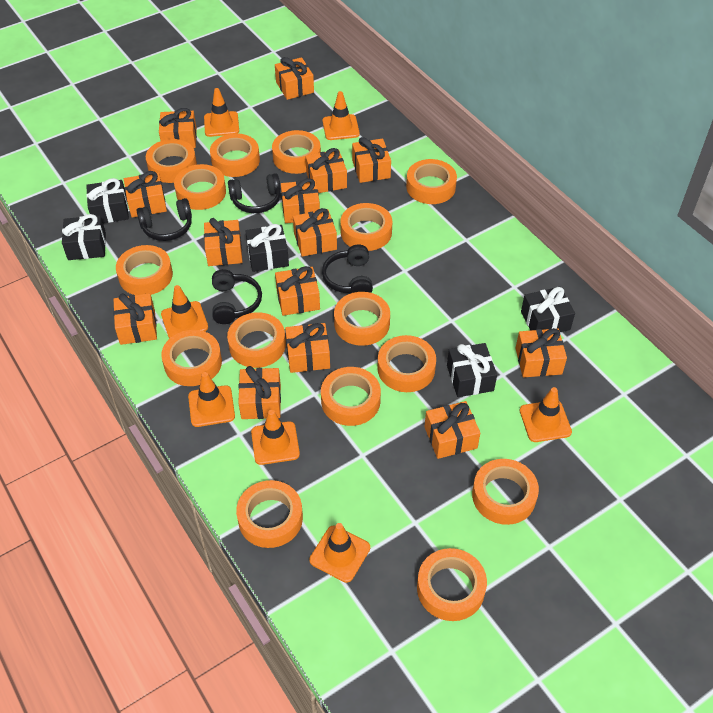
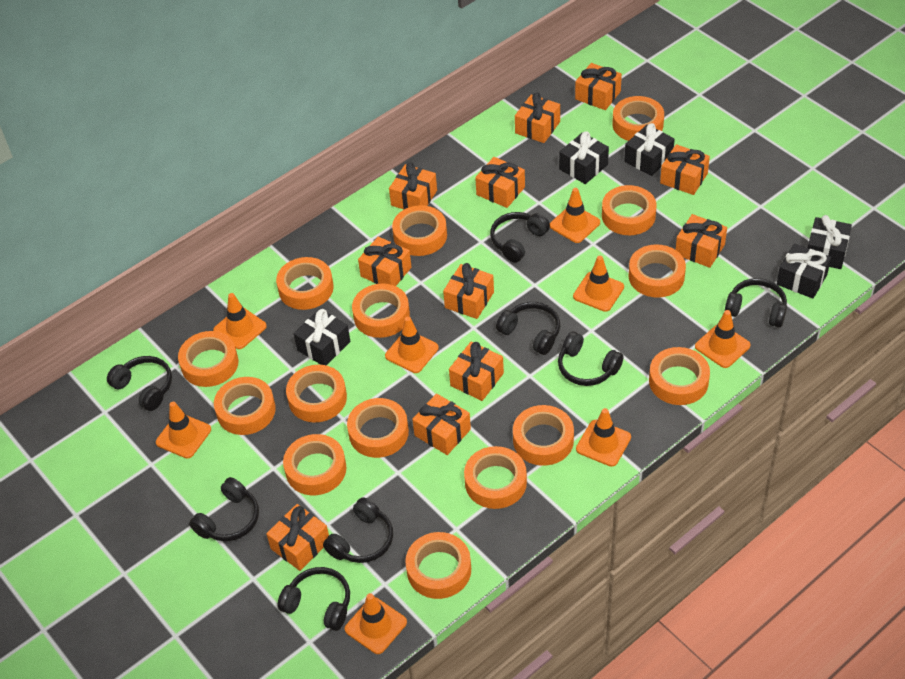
black headphones: [137,198,192,241] [212,269,262,324] [228,173,281,213] [322,245,373,293] = 4 -> [107,356,172,411] [189,477,259,541] [277,567,350,631] [323,497,393,563] [490,212,550,263] [496,302,560,355] [558,331,624,386] [725,278,787,328] = 8
orange gift: [113,293,157,345] [124,171,167,218] [159,108,197,148] [204,218,243,266] [238,366,281,419] [275,57,314,100] [275,266,320,316] [281,178,320,223] [285,323,330,373] [293,208,337,257] [305,148,347,193] [352,137,391,183] [424,401,480,459] [516,328,567,377] = 14 -> [266,504,329,571] [358,237,411,286] [389,162,437,209] [412,393,471,455] [443,263,494,319] [449,342,504,401] [475,157,525,208] [515,92,560,143] [575,63,622,110] [660,144,710,195] [675,214,727,268] = 11
orange traffic cone: [161,285,208,339] [188,372,235,427] [204,88,239,137] [251,410,300,465] [309,523,370,583] [322,91,360,140] [520,387,572,442] = 7 -> [156,402,211,458] [213,293,267,349] [345,593,407,654] [385,317,439,373] [550,188,600,243] [573,256,624,312] [576,408,631,467] [695,310,751,368] = 8

